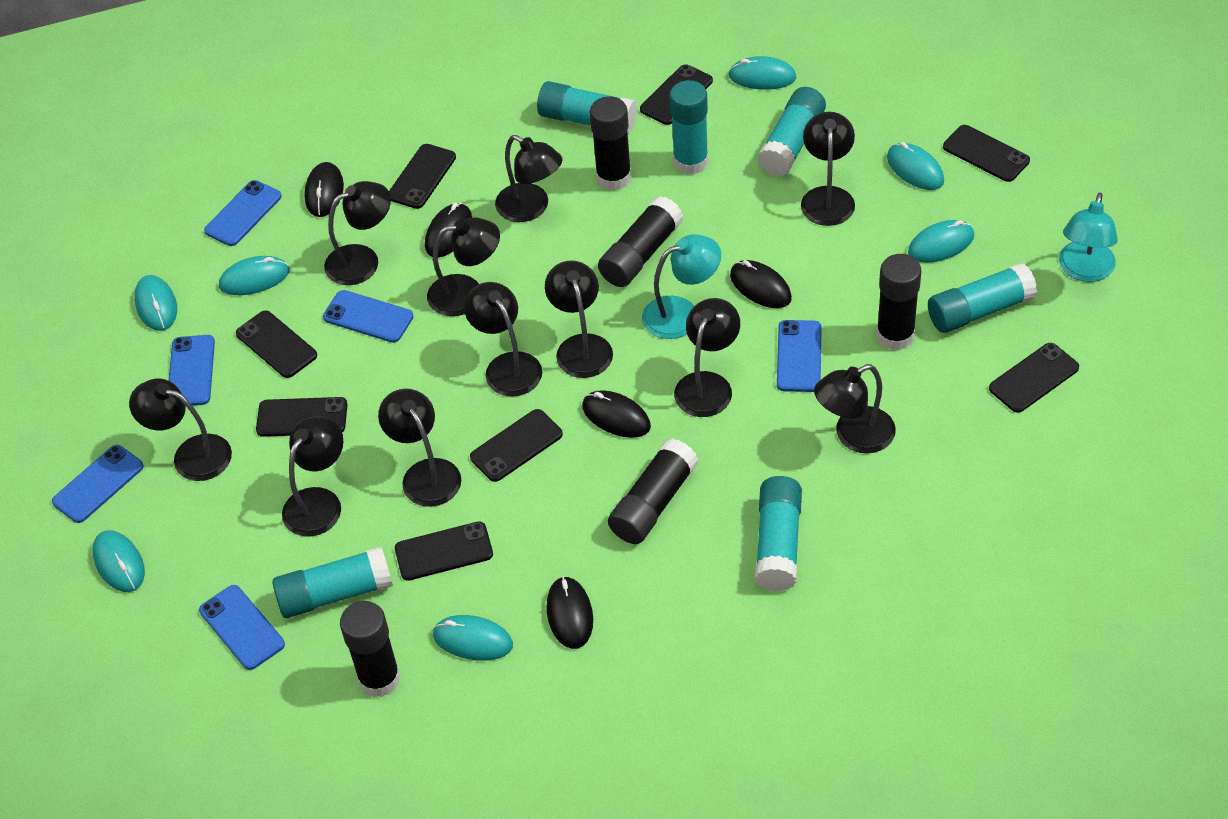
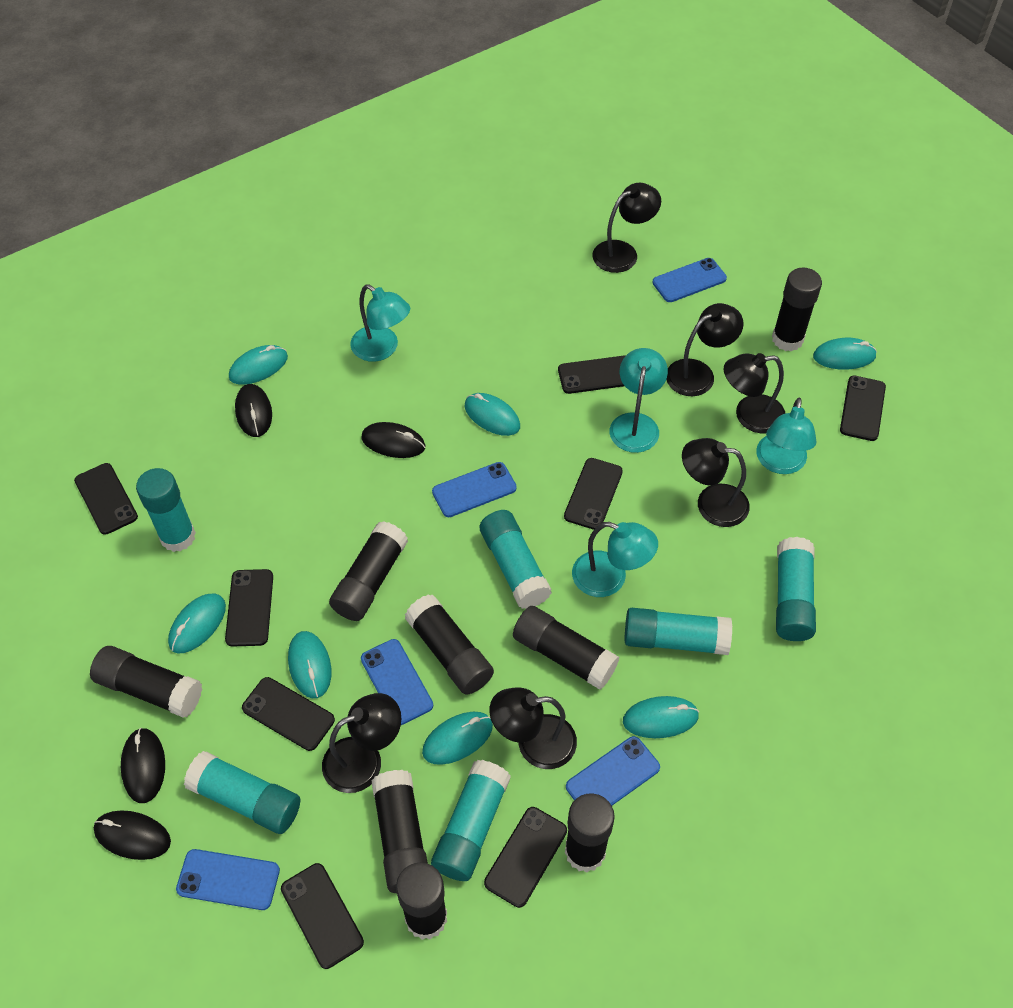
black glue stick: [340,601,401,697] [590,96,632,191] [598,196,683,287] [608,438,698,544] [877,254,922,351] = 5 -> [90,646,202,718] [329,521,408,621] [371,770,428,893] [396,862,447,940] [405,594,494,695] [513,606,619,690] [565,793,615,872] [772,268,822,352] = 8
black lamp: [129,378,232,481] [282,416,343,537] [324,181,391,285] [378,389,461,507] [427,217,500,316] [464,282,542,396] [495,135,562,222] [545,260,613,378] [674,298,740,417] [801,112,855,226] [814,364,896,454] = 11 -> [322,693,402,793] [489,687,577,769] [592,183,661,273] [666,303,744,396] [682,438,750,527] [724,353,785,433] = 6
black mouse: [304,162,344,217] [425,203,472,257] [546,576,593,649] [582,390,651,438] [730,260,792,308] = 5 -> [94,810,171,860] [121,728,165,803] [235,384,272,437] [361,422,426,458] = 4
blue phone: [52,445,144,523] [168,335,215,406] [199,585,285,670] [204,180,282,246] [323,290,414,343] [777,320,822,392] = 6 -> [176,849,280,910] [361,639,433,725] [432,462,517,517] [566,736,660,805] [652,258,727,302] = 5
turquoise lamp: [642,234,721,339] [1059,193,1117,282] = 2 -> [350,284,410,362] [572,522,658,597] [610,348,668,453] [756,398,817,474] = 4

